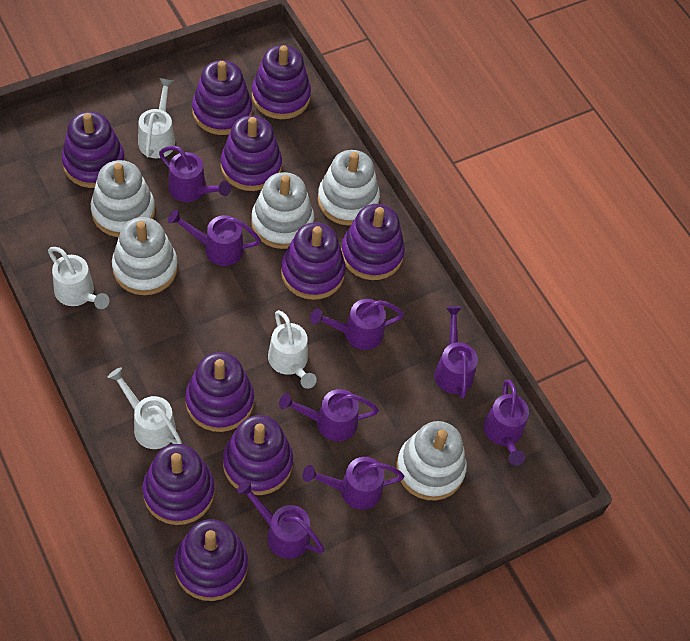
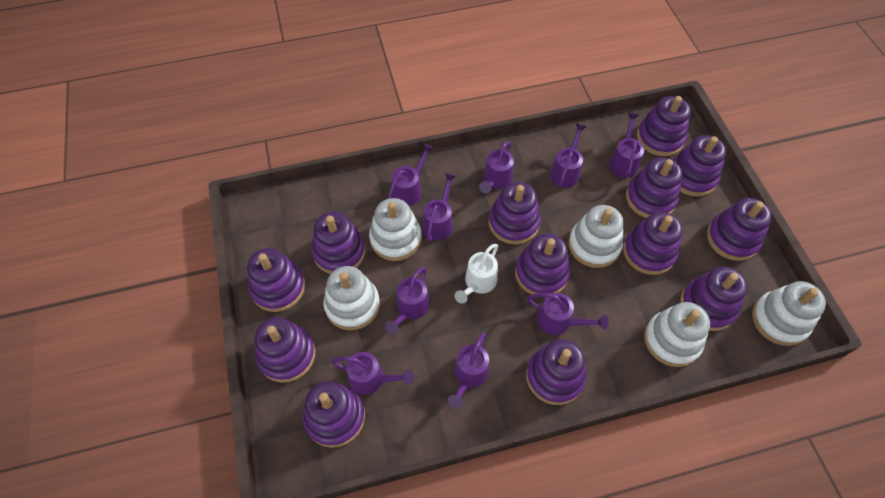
purple stacking toy: [62,112,125,188] [142,444,215,525] [174,519,248,601] [185,352,254,432] [192,60,252,135] [221,115,282,191] [223,415,293,495] [252,45,311,119] [281,222,345,300] [341,204,405,280] = 10 -> [247,248,305,312] [255,317,316,383] [303,381,365,448] [311,212,365,274] [489,182,541,244] [515,234,570,295] [526,339,586,405] [623,212,683,275] [626,157,683,218] [637,96,691,156] [673,135,726,197] [680,267,747,331] [707,198,772,261] = 13
purple watering can: [159,146,231,202] [168,210,261,266] [237,480,324,559] [279,389,379,441] [303,457,405,510] [310,299,404,350] [434,306,478,399] [483,379,529,466] = 8 -> [331,352,414,395] [385,267,430,334] [388,143,434,206] [422,173,456,242] [448,333,489,408] [479,141,514,193] [527,293,608,335] [550,123,587,188] [609,113,644,178] = 9
white watering can: [48,247,109,309] [108,367,182,449] [138,78,175,158] [268,310,317,389] = 4 -> [455,244,498,304] = 1

